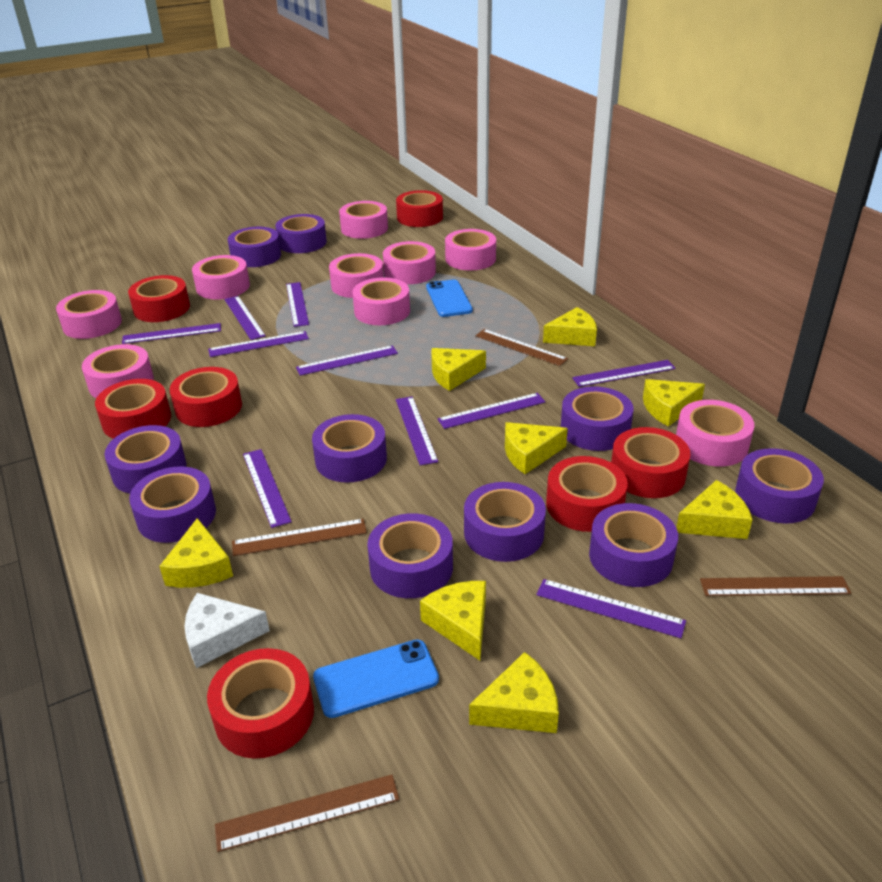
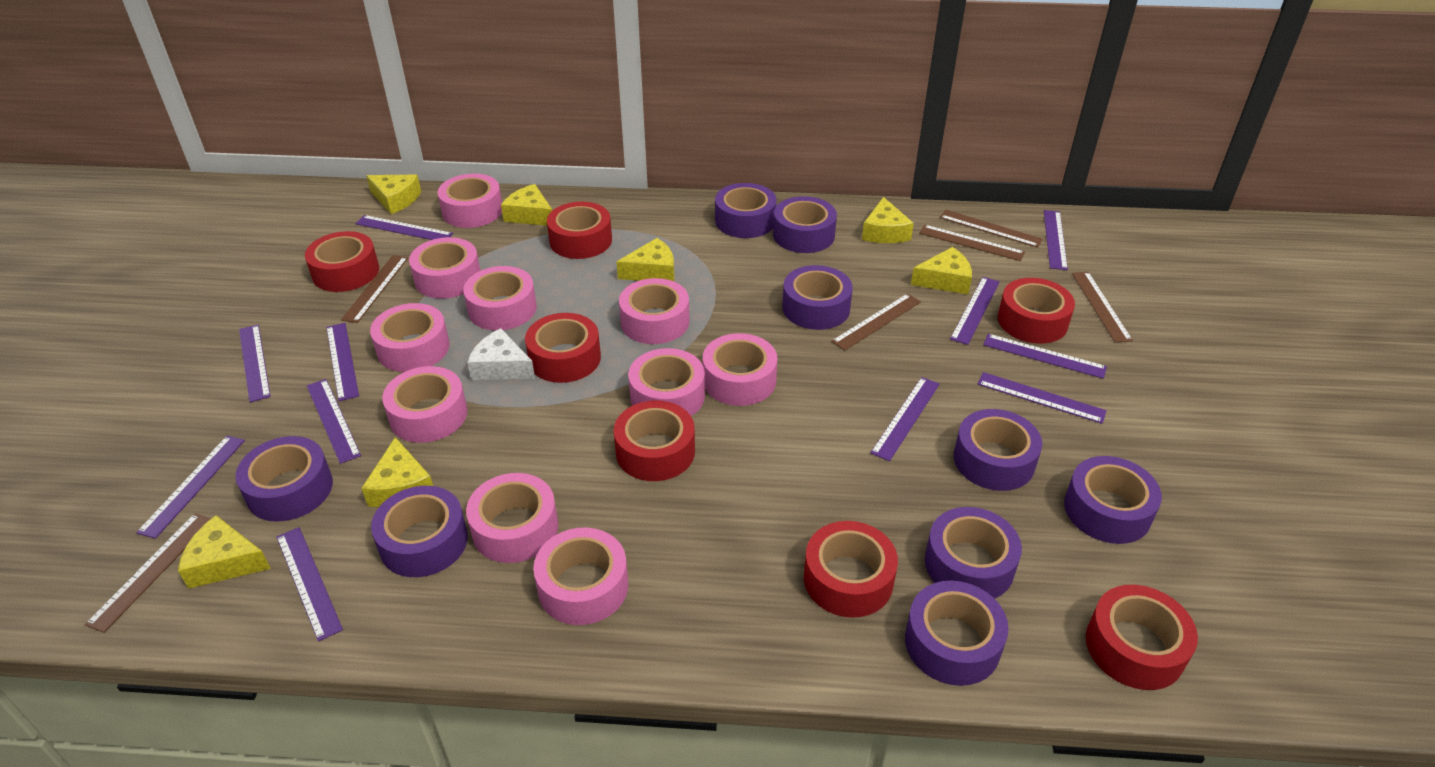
blue phone: [313,640,439,718] [426,280,473,317] = 2 -> none = 0
brown ruler: [215,775,399,852] [232,519,367,556] [475,329,568,366] [700,576,851,596] = 4 -> [85,513,211,633] [341,255,408,323] [831,293,921,350] [919,225,1025,261] [940,210,1043,248] [1072,272,1133,343] = 6
pink tape: [56,290,122,339] [82,344,154,398] [192,255,250,299] [329,253,384,298] [339,201,388,239] [352,277,410,325] [383,241,436,284] [445,229,496,270] [676,400,755,466] = 9 -> [370,303,450,372] [382,366,467,443] [409,237,480,299] [438,174,502,228] [463,266,537,331] [466,473,558,563] [533,527,628,625] [619,278,690,344] [628,348,705,416] [703,333,777,406] = 10
purple ruler: [122,323,221,344] [208,331,309,357] [224,296,266,340] [243,449,292,528] [286,282,309,327] [296,345,398,376] [396,396,438,465] [437,393,546,429] [536,579,686,638] [572,360,676,387] = 10 -> [136,436,245,539] [239,325,271,402] [276,527,343,641] [307,379,361,464] [326,323,359,401] [355,215,453,240] [870,377,940,461] [950,277,1000,345] [978,372,1107,424] [983,334,1107,379] [1044,210,1068,270] = 11
purple tape: [104,425,187,494] [129,467,216,543] [228,227,281,267] [275,214,327,253] [312,414,387,483] [367,513,453,598] [464,482,546,562] [561,386,634,451] [589,503,678,587] [735,448,824,524] = 10 -> [235,436,333,522] [371,486,468,577] [715,183,777,238] [773,196,837,253] [782,265,853,330] [905,581,1009,686] [925,507,1022,599] [954,409,1042,491] [1064,456,1162,544] = 9
yellow cheese: [159,518,233,588] [420,581,486,661] [431,348,486,391] [469,652,559,733] [505,422,568,474] [543,307,597,346] [643,379,705,427] [676,480,753,539] = 8 -> [178,515,271,589] [361,437,433,508] [366,175,421,214] [501,184,552,226] [617,238,674,281] [862,197,914,243] [911,247,972,294] = 7

